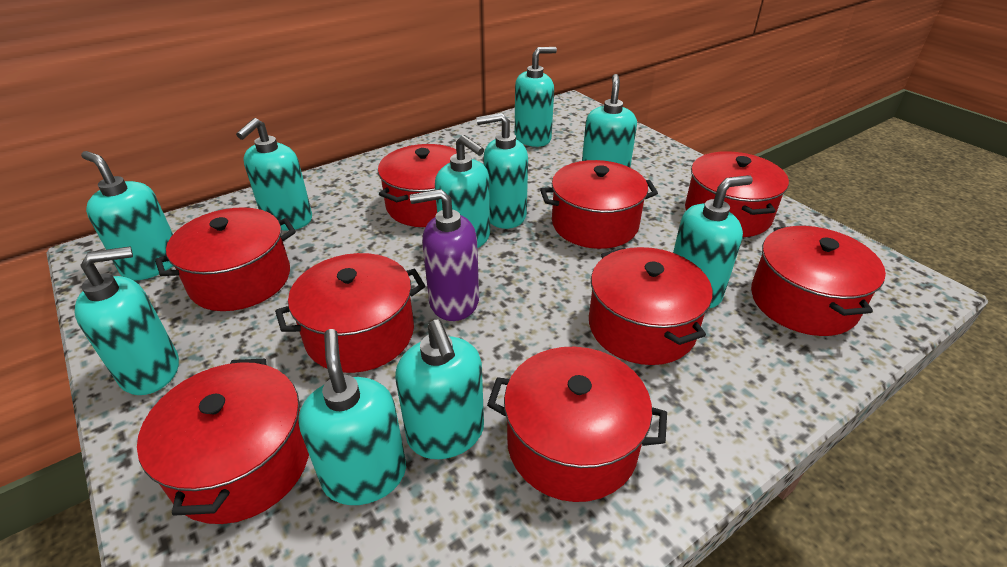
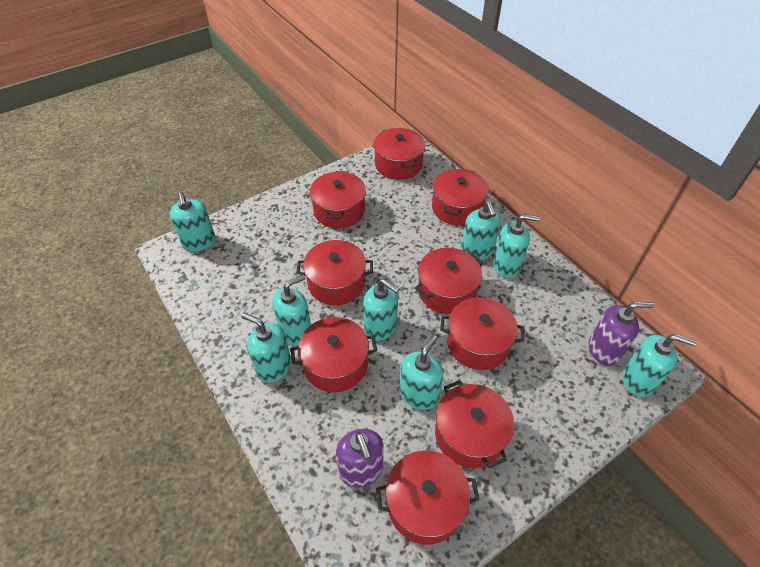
purple soap dispenser: [410,189,479,321] = 1 -> [336,429,383,488] [589,302,654,366] = 2
turquoise soap dispenser: [75,246,179,395] [81,151,173,280] [236,118,312,230] [298,329,406,505] [395,320,484,459] [435,135,490,248] [476,113,528,229] [515,47,557,147] [582,74,637,167] [673,175,753,308] = 10 -> [170,191,215,251] [241,313,291,383] [273,275,311,346] [363,279,400,341] [400,335,443,410] [461,201,501,260] [493,214,540,278] [623,334,697,397] = 8

